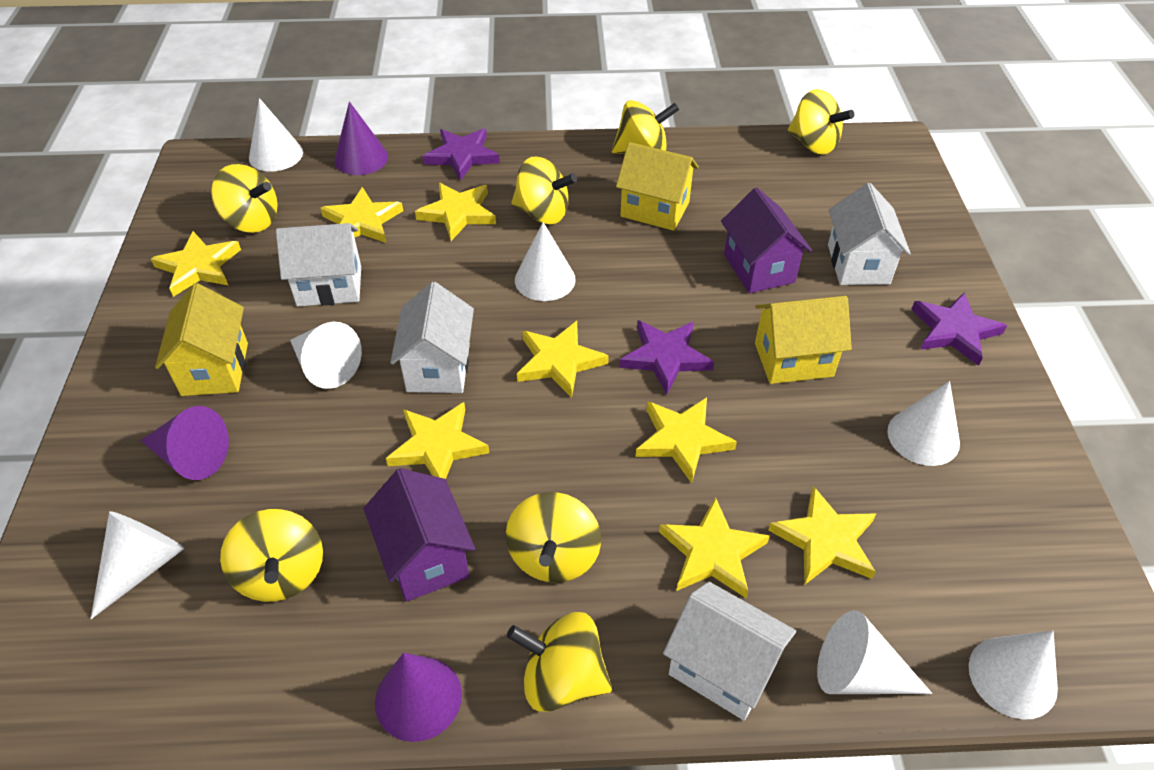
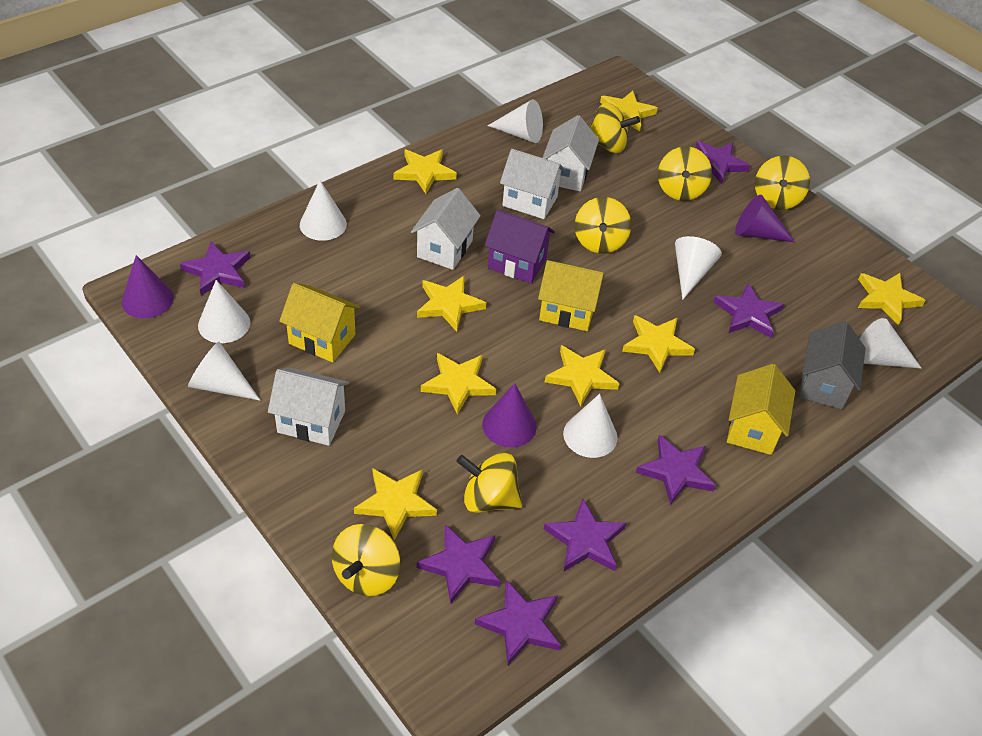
grey house: none = 0 -> [799,321,866,409] = 1
purple house: [363,468,475,602] [721,188,812,293] = 2 -> [484,210,555,284] = 1
purple star: [423,128,500,181] [619,320,714,394] [911,292,1007,366] = 3 -> [180,241,251,296] [417,524,501,604] [475,580,561,665] [544,498,626,571] [636,435,716,505] [696,141,750,185] [713,283,784,338] = 7
yellow spinning top: [211,164,278,233] [220,509,323,602] [506,492,601,583] [507,612,612,712] [511,157,577,224] [612,100,679,154] [788,89,854,155] = 7 -> [332,524,400,596] [457,453,522,513] [575,197,631,254] [590,103,640,153] [658,146,712,201] [755,156,810,210] = 6

